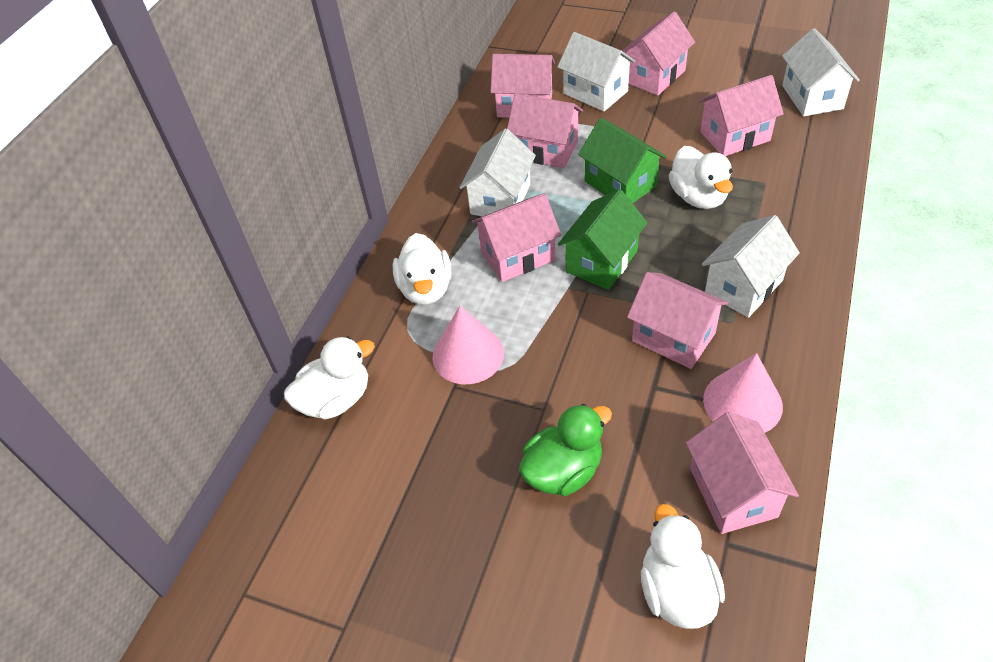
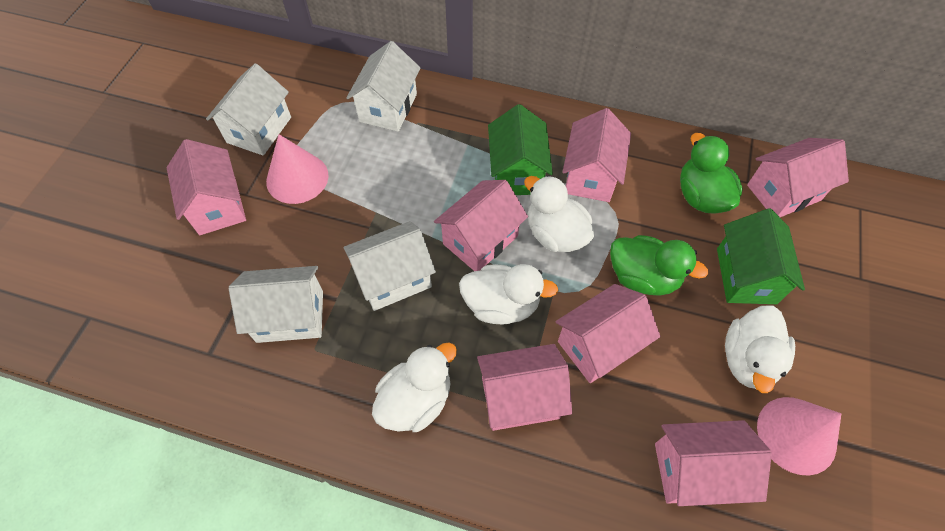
green duck: [519,404,612,496] = 1 -> [610,235,708,296] [680,133,743,214] = 2

